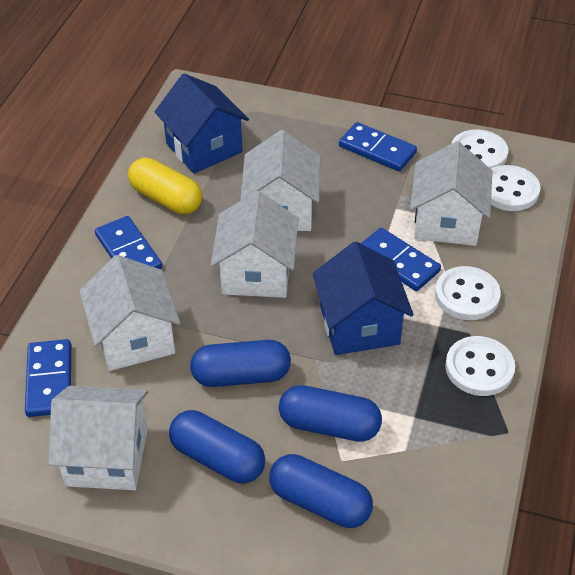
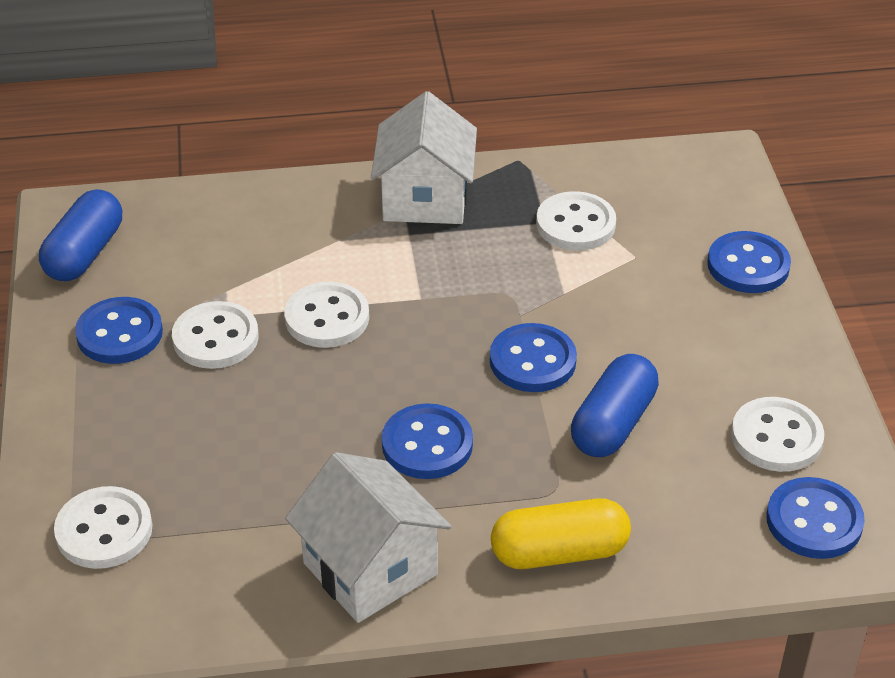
blue button: none = 0 -> [75,297,163,364] [382,403,473,479] [490,323,577,392] [707,231,791,293] [766,477,865,559] = 5
blue capsule: [169,410,265,483] [190,340,291,387] [269,454,373,528] [279,385,382,442] = 4 -> [39,189,122,281] [571,354,659,457] = 2
blue domino: [25,339,71,417] [95,216,162,269] [339,122,417,171] [361,228,441,291] = 4 -> none = 0
blue house: [154,73,249,174] [312,242,414,355] = 2 -> none = 0
white button: [435,266,501,320] [445,336,515,396] [452,130,508,169] [491,165,541,211] = 4 -> [54,486,153,569] [172,301,259,369] [284,282,369,348] [536,191,616,251] [731,397,824,472] = 5
white house: [48,386,148,490] [79,255,180,371] [211,191,299,298] [240,130,320,231] [410,141,492,246] = 5 -> [285,452,451,623] [371,91,477,224] = 2

